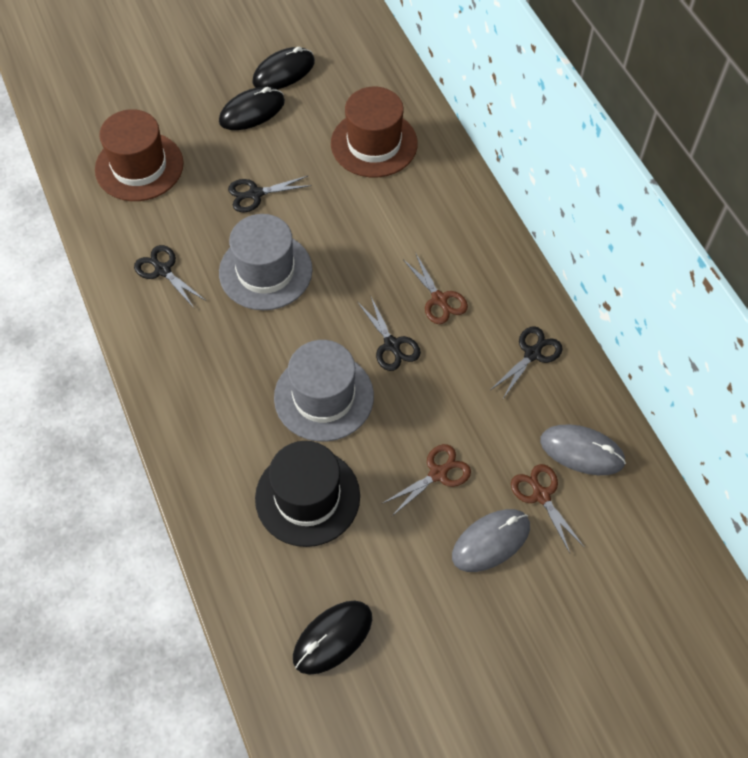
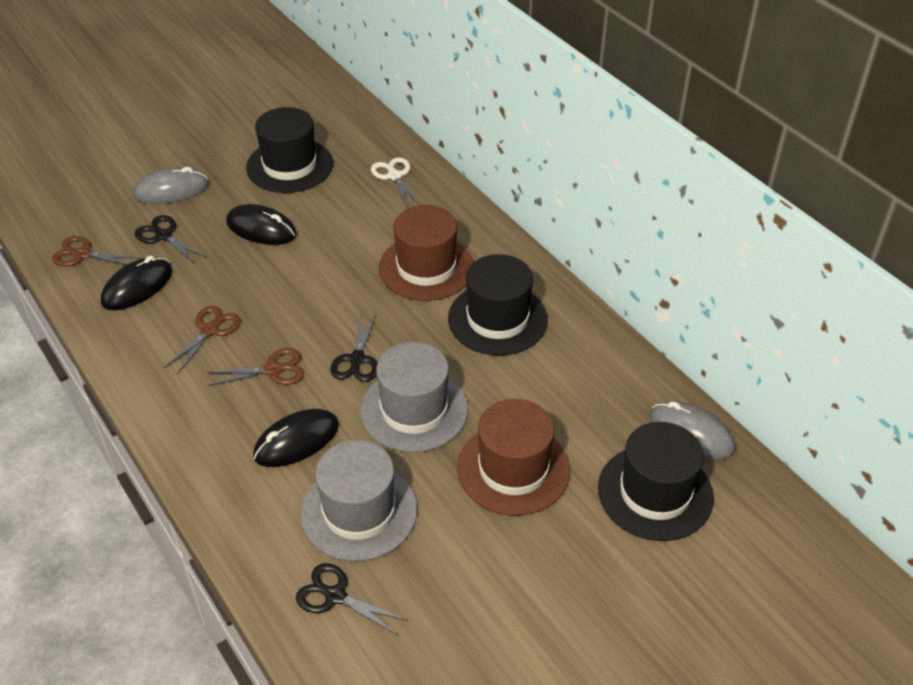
black hat: [255,441,360,547] = 1 -> [246,107,333,193] [448,254,548,355] [598,422,714,541] = 3
black scissors: [134,245,206,309] [228,176,312,212] [358,297,421,371] [492,326,563,399] = 4 -> [135,215,207,264] [296,563,407,635] [330,313,377,382] = 3
white scissors: none = 0 -> [371,157,420,207] = 1

